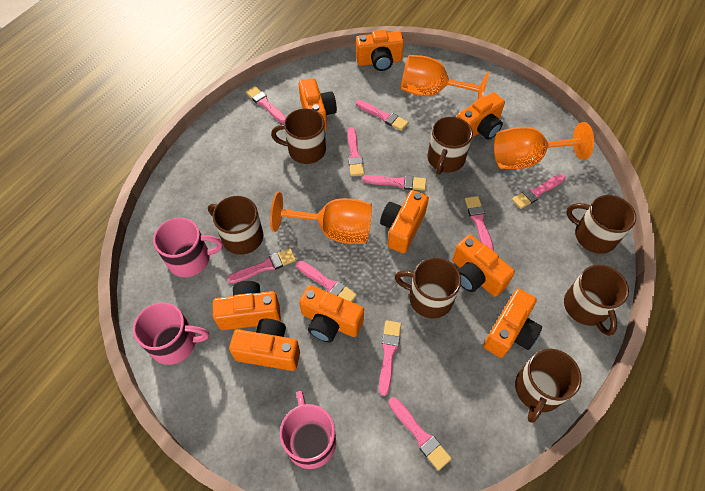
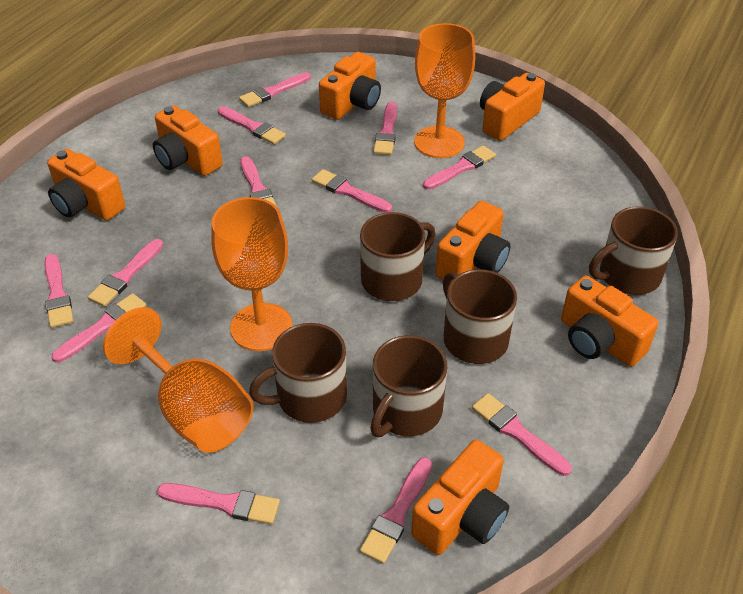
brown mug: [208,196,263,255] [271,108,326,164] [395,258,461,318] [428,117,473,174] [515,349,582,423] [564,265,629,336] [566,195,636,254] = 7 -> [249,323,347,423] [360,212,436,301] [370,335,447,437] [443,269,517,364] [589,206,678,295] = 5
orange camera: [213,281,281,330] [229,319,300,371] [298,78,337,131] [299,285,364,342] [356,30,404,71] [380,190,429,253] [452,235,515,297] [457,92,505,140] [483,289,542,358] = 9 -> [47,149,125,221] [153,105,223,176] [319,52,381,120] [411,440,509,555] [436,201,511,280] [480,73,545,141] [561,276,658,367] = 7
pink brush: [227,248,296,284] [246,86,286,124] [296,261,357,302] [347,127,364,176] [356,100,408,131] [362,175,426,191] [379,321,401,396] [389,398,451,471] [465,196,494,251] [512,174,566,209] = 10 -> [44,254,74,328] [51,293,147,363] [88,239,163,307] [157,483,280,524] [218,106,286,145] [239,72,311,107] [240,156,276,206] [312,169,392,213] [360,457,432,564] [373,102,397,155] [423,145,496,190] [472,393,572,476] = 12
pink mug: [133,302,209,365] [153,218,223,277] [280,391,336,469] = 3 -> none = 0

